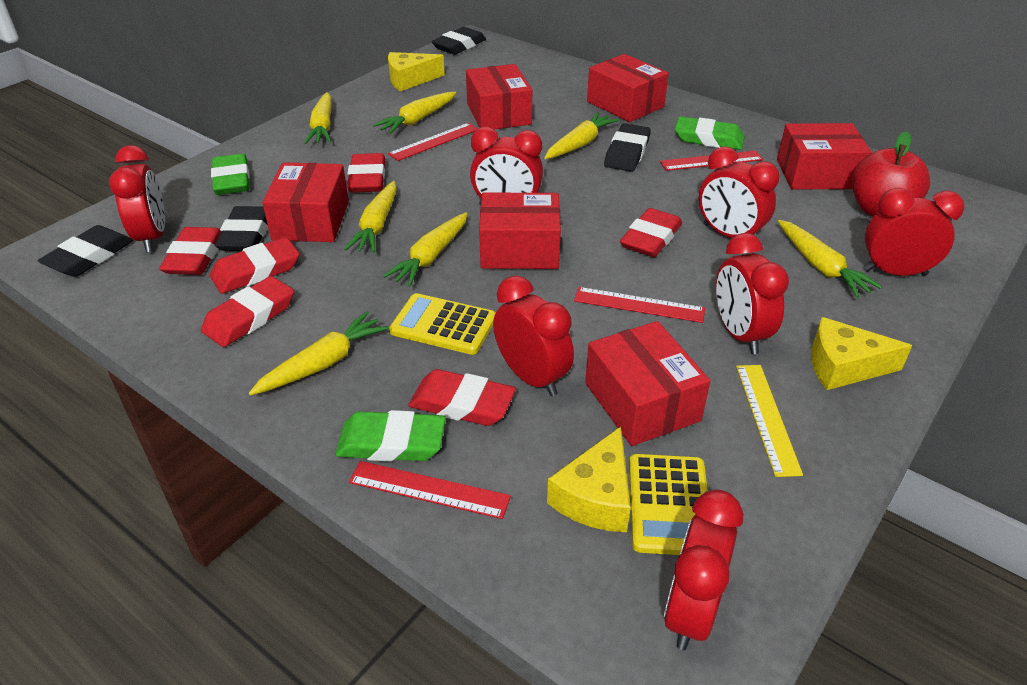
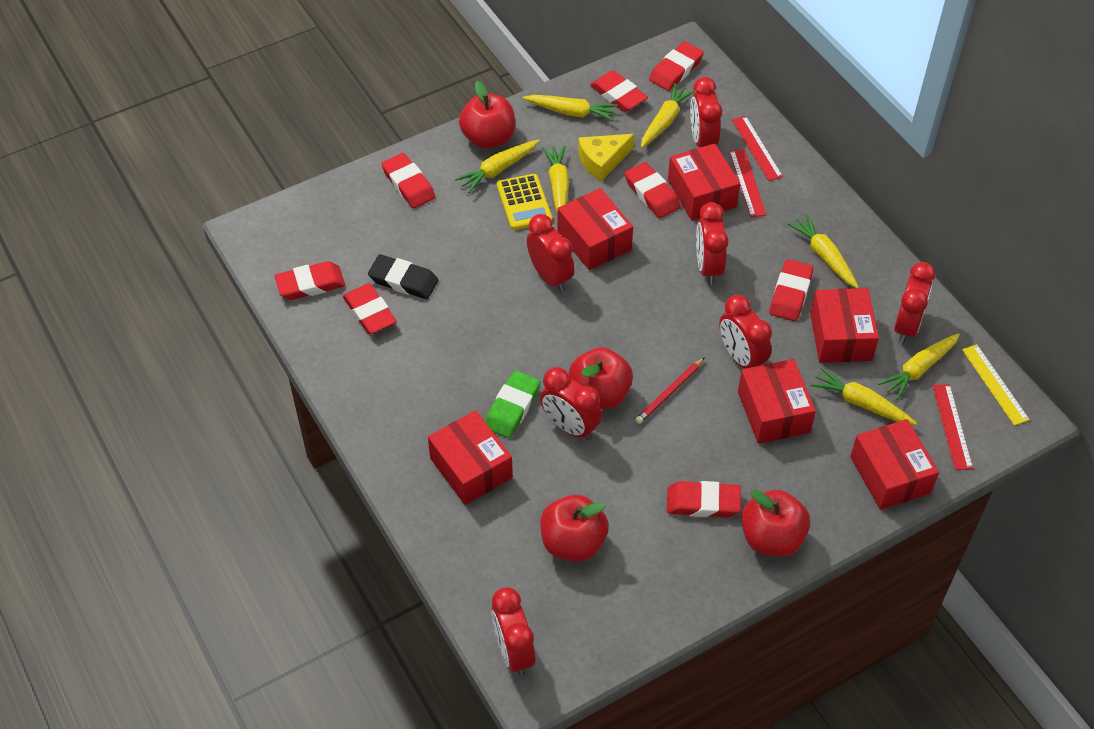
black eraser: [38,225,133,277] [215,206,268,251] [432,27,486,55] [604,123,651,172] = 4 -> [368,254,438,299] = 1
green eraser: [211,154,250,195] [335,410,446,461] [675,116,745,150] = 3 -> [485,371,540,438] = 1
red apple: [852,131,931,216] = 1 -> [459,81,515,149] [540,495,609,562] [569,347,633,409] [741,490,810,557] = 4
red eraser: [159,227,221,275] [201,276,294,347] [210,237,300,294] [347,153,385,193] [408,369,516,426] [620,208,682,257] = 6 -> [274,261,345,300] [343,283,397,334] [381,153,436,208] [590,71,648,112] [624,162,681,218] [649,41,704,91] [667,481,741,518] [769,259,814,321] = 8
red pencil: none = 0 -> [635,357,705,424] = 1
red ruler: [349,461,511,519] [388,123,478,161] [574,287,705,323] [660,150,763,171] = 4 -> [729,149,766,217] [732,116,783,181] [933,384,973,470] = 3
yellow calculator: [389,293,496,355] [629,454,708,555] = 2 -> [497,174,552,230] = 1
yellow cheese: [388,52,445,91] [547,426,631,532] [811,317,913,390] = 3 -> [578,134,634,181] = 1

